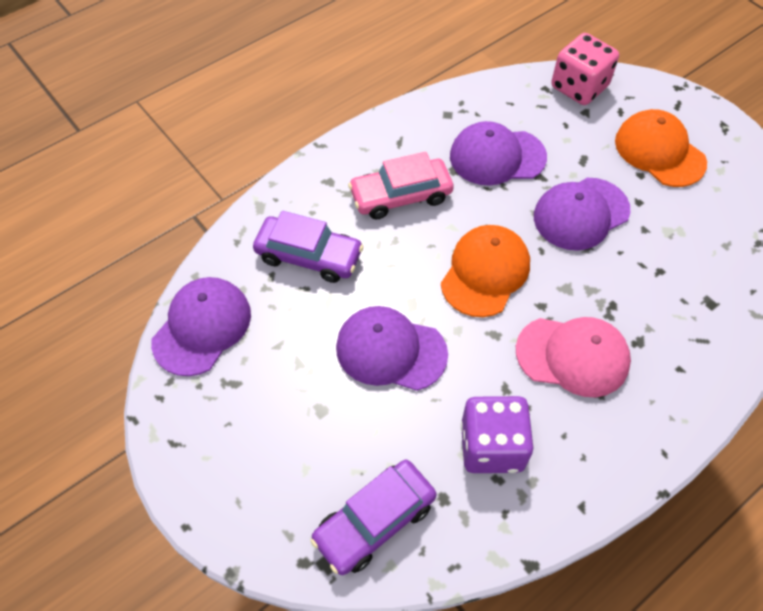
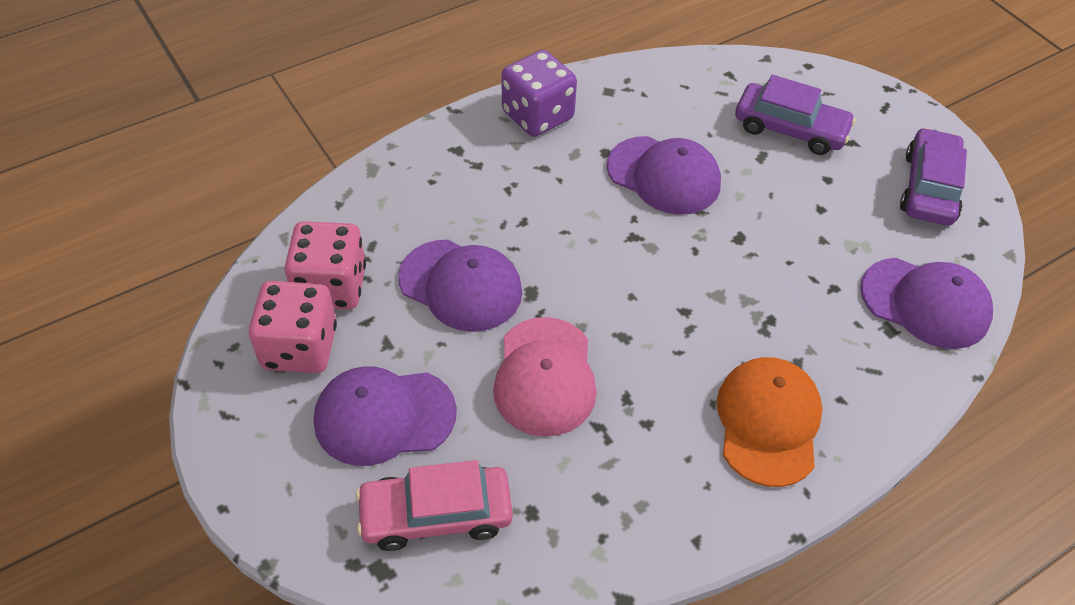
orange cap: [441,225,530,317] [615,109,707,187] = 2 -> [717,357,823,487] = 1
pink dice: [551,33,619,105] = 1 -> [249,281,337,373] [285,221,366,309] = 2

